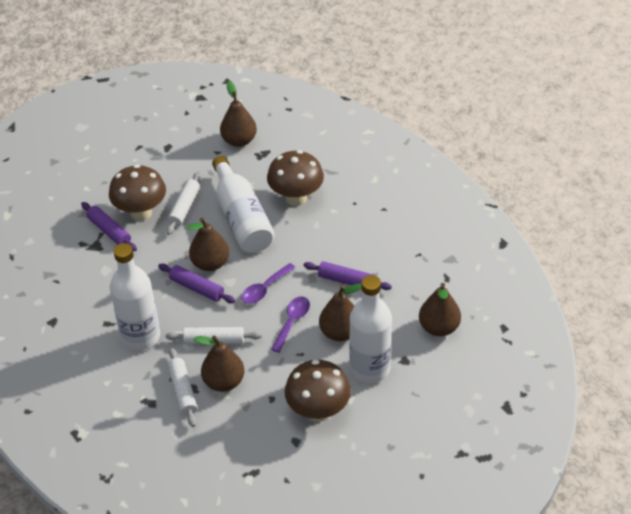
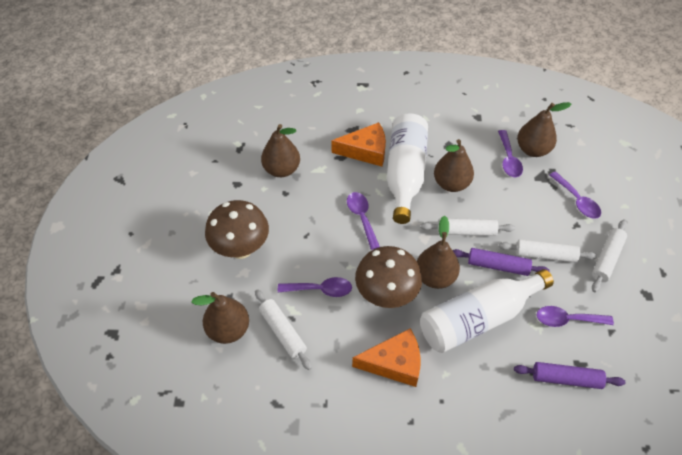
brown mushroom: [109,165,166,221] [267,150,324,206] [285,360,351,422] = 3 -> [205,200,269,259] [355,246,422,308] = 2
orange cheese: none = 0 -> [331,122,386,167] [352,328,420,387] = 2
purple rolling pin: [81,202,137,251] [158,263,235,303] [303,261,392,290] = 3 -> [453,248,550,276] [514,362,625,389] = 2
purple spoon: [241,263,296,304] [271,296,310,353] = 2 -> [278,277,352,297] [347,192,380,250] [498,130,523,177] [537,306,614,327] [549,171,601,219] = 5
white bottle: [110,243,160,350] [212,156,275,253] [349,275,392,383] = 3 -> [387,113,428,224] [420,269,554,353] = 2
white rolling pin: [166,172,201,235] [166,327,262,344] [168,348,197,427] = 3 -> [255,289,312,370] [420,218,515,236] [499,239,597,263] [592,220,627,292] = 4

